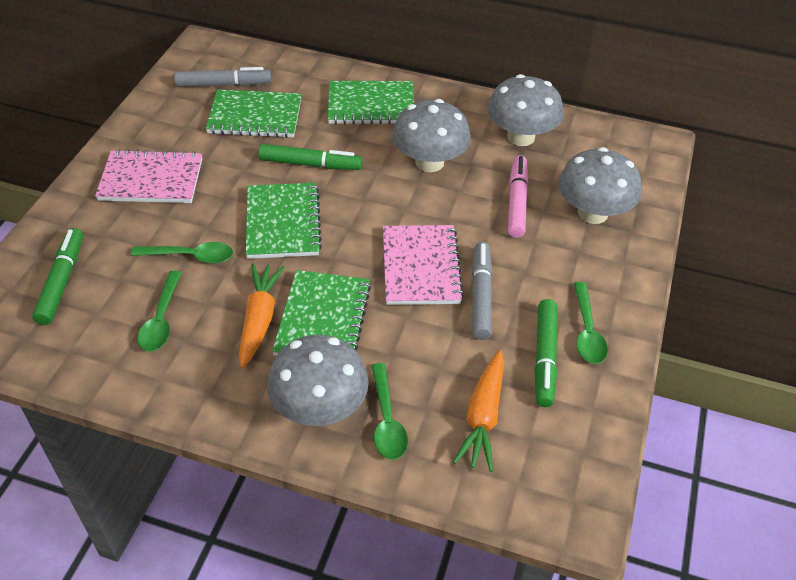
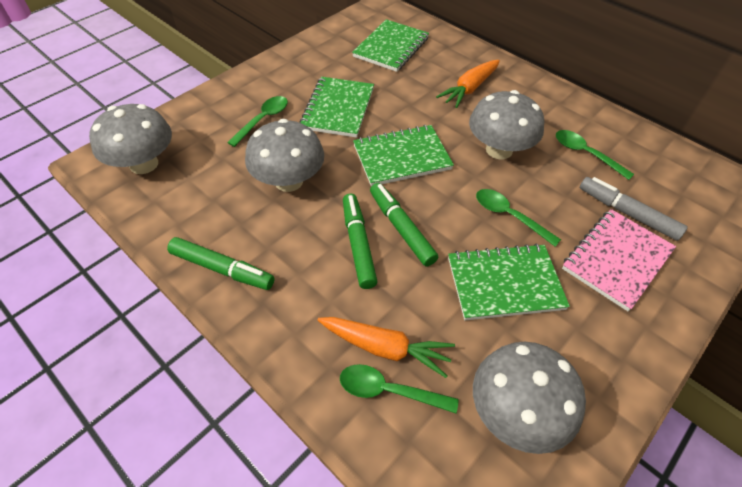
grey marker: [174,67,271,87] [472,242,492,340] = 2 -> [580,177,688,241] = 1
pink marker: [508,155,528,238] = 1 -> none = 0
pink notebook: [95,149,202,203] [383,225,464,305] = 2 -> [562,209,676,311] = 1

